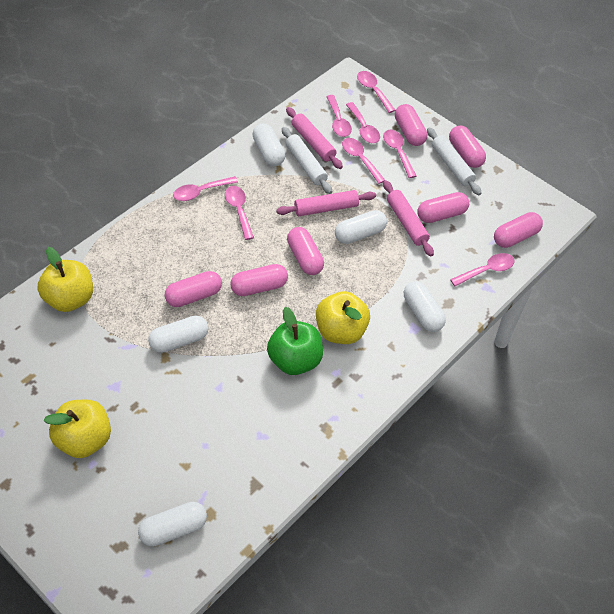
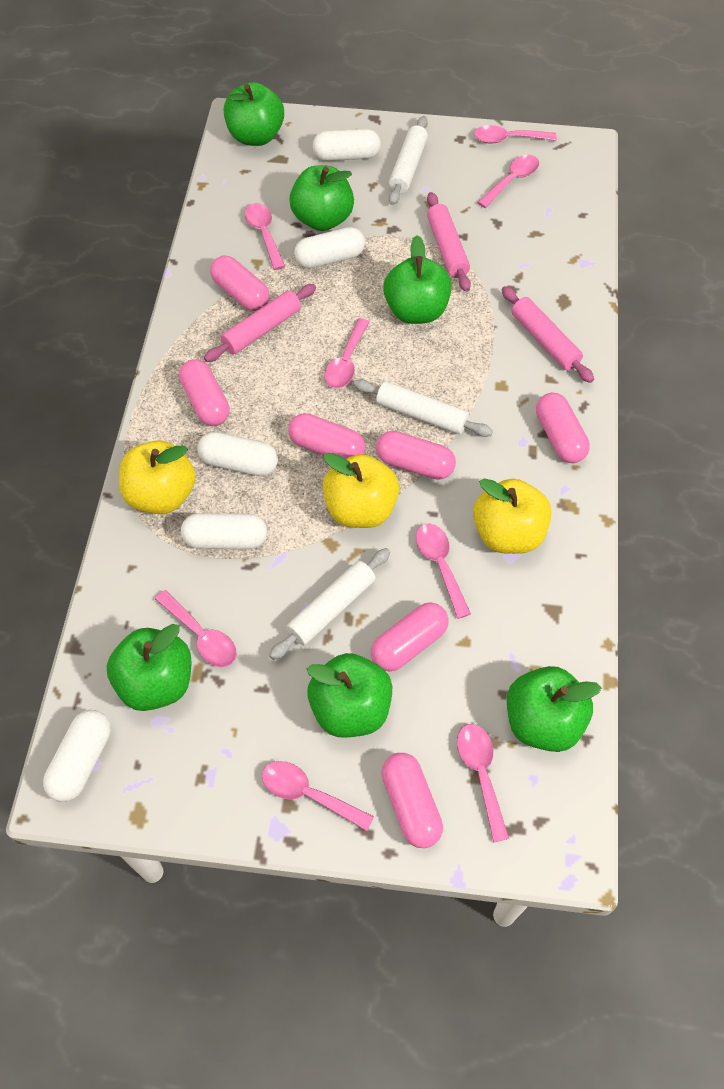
green apple: [267,307,323,375] = 1 -> [107,624,192,711] [224,82,284,146] [289,165,354,231] [306,653,392,738] [383,235,452,324] [507,666,602,752] = 6
white rolling pin: [282,127,332,194] [427,127,482,195] = 2 -> [269,548,391,660] [354,379,493,437] [389,116,428,205] = 3

